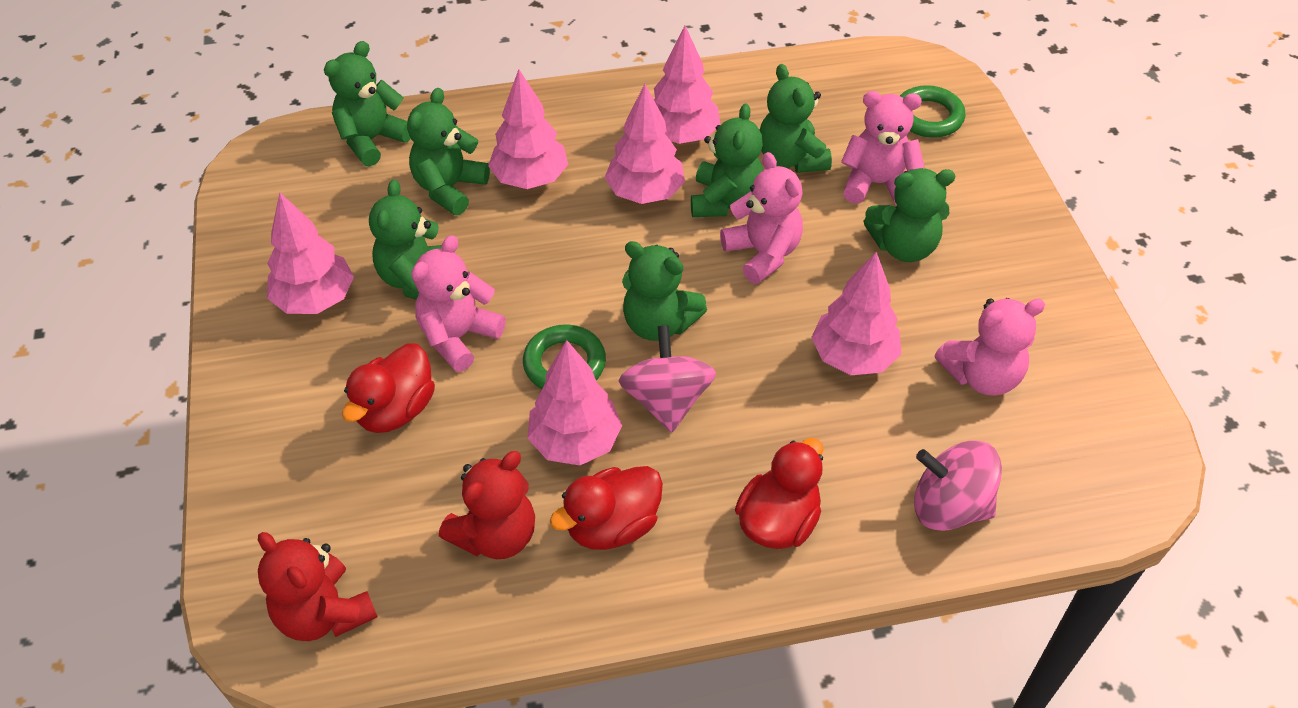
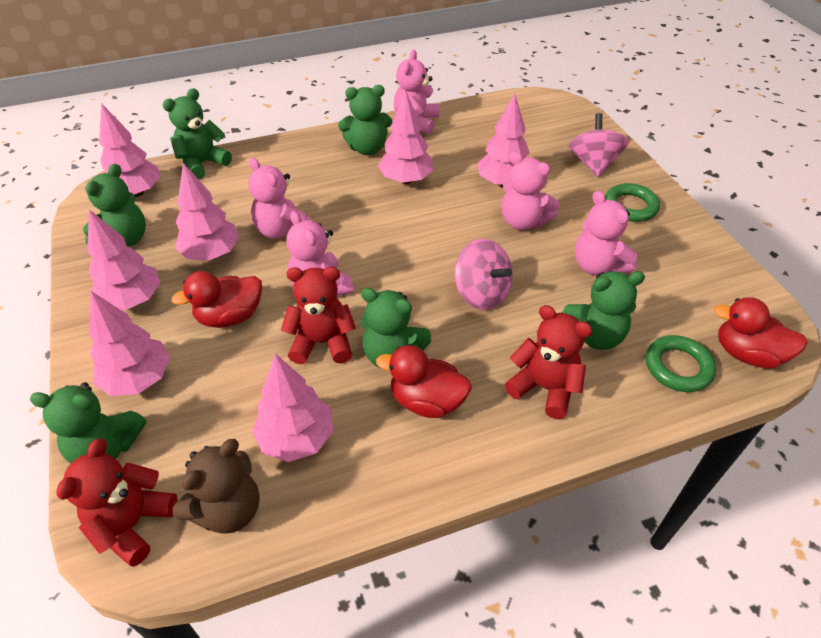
brown teddy bear: none = 0 -> [173,439,260,534] = 1
green teddy bear: [324,41,411,166] [369,179,442,300] [407,88,490,215] [622,241,707,341] [691,103,763,217] [760,64,832,173] [863,168,955,262] = 7 -> [29,382,146,464] [83,164,146,247] [163,88,232,179] [338,85,392,155] [361,288,431,369] [561,271,645,350] = 6
pink teddy bear: [411,235,506,372] [720,152,803,284] [841,91,925,205] [935,298,1046,396] = 4 -> [248,158,312,239] [287,211,353,296] [394,50,439,134] [502,152,559,230] [575,191,637,275] = 5
pink tree: [267,193,354,314] [488,69,568,189] [527,340,622,465] [604,84,685,204] [654,26,720,144] [811,252,901,375] = 6 -> [87,209,160,310] [89,291,170,396] [99,103,161,197] [175,163,239,261] [252,353,333,462] [378,91,434,184] [477,94,530,187] = 7
red teddy bear: [258,532,378,641] [439,451,535,559] = 2 -> [56,438,178,567] [281,267,356,364] [505,305,593,419] = 3

